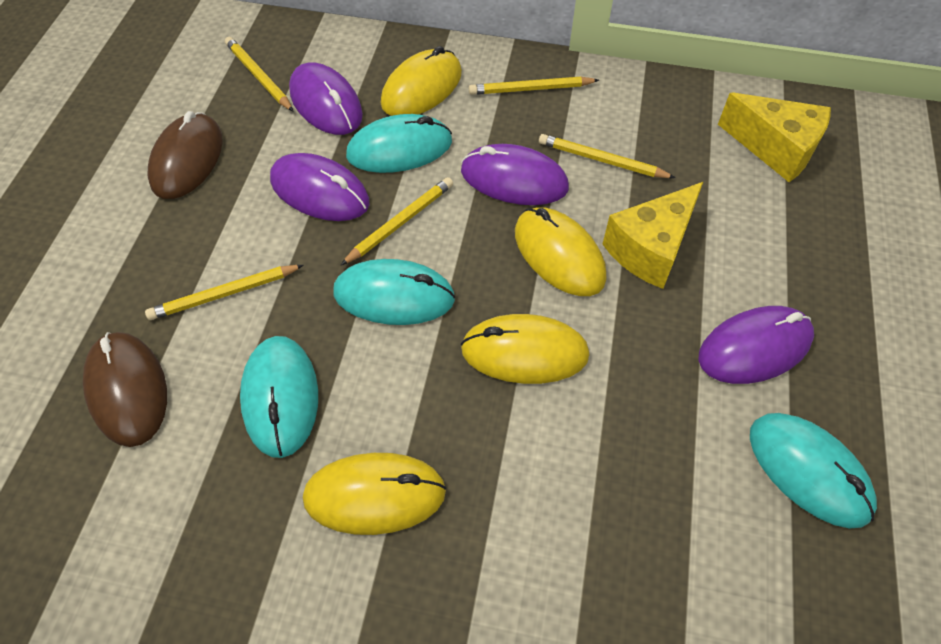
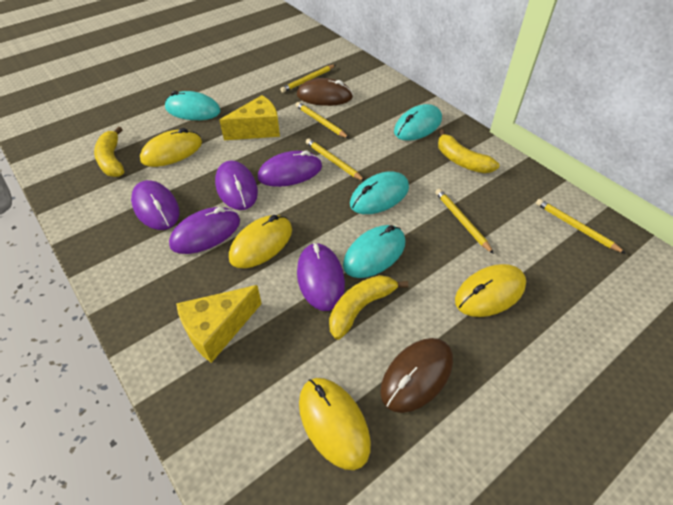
purple mouse: [270,153,369,221] [289,63,363,135] [461,144,569,205] [698,306,814,384] = 4 -> [131,180,179,230] [169,207,240,254] [215,160,258,210] [258,151,322,187] [297,243,345,311] = 5
yellow banana: none = 0 -> [94,126,124,177] [329,275,408,340] [438,129,499,173] = 3

